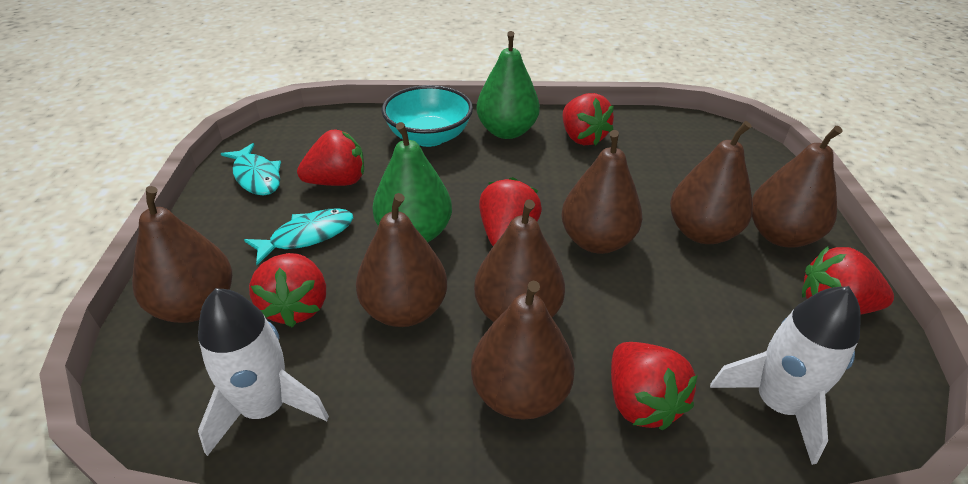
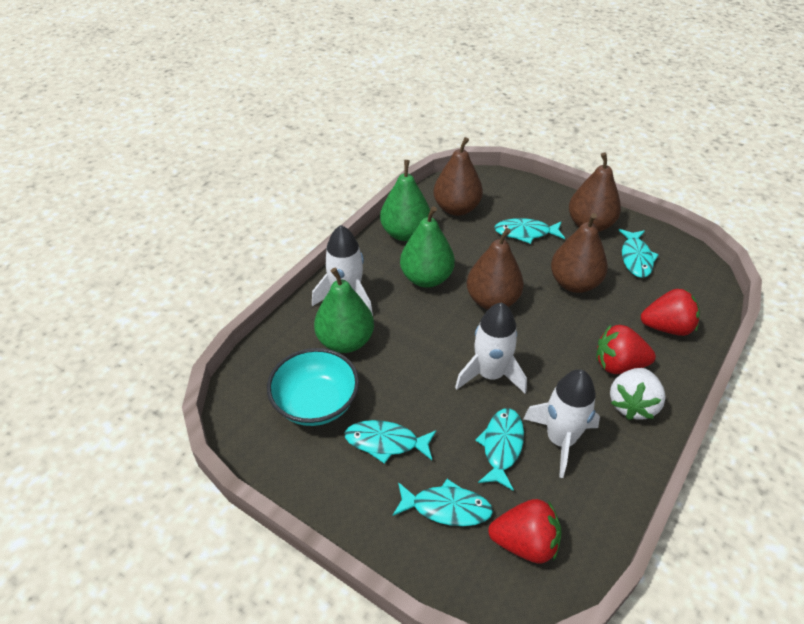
brown pear: [132,186,232,323] [356,193,447,327] [471,280,575,420] [474,200,565,322] [561,130,642,254] [670,121,753,244] [752,126,843,248] = 7 -> [433,137,483,216] [467,228,524,310] [551,213,608,293] [569,152,621,232] = 4
green pear: [373,122,452,242] [476,31,540,139] = 2 -> [314,268,374,353] [380,160,430,241] [400,206,455,288] = 3
red strawberry: [249,253,326,327] [297,129,364,186] [479,177,542,246] [563,93,614,146] [611,342,698,430] [802,246,894,315] = 6 -> [488,499,562,563] [596,325,656,374] [641,289,700,336] = 3
turquoise fish: [221,143,281,196] [244,208,353,265] = 2 -> [344,420,436,464] [393,479,493,526] [475,408,524,491] [494,218,565,244] [619,229,659,278] = 5
white rocket: [198,288,329,456] [710,286,861,465] = 2 -> [312,225,373,316] [455,302,527,393] [523,369,600,478] = 3
white strawberry: none = 0 -> [610,368,666,420] = 1

